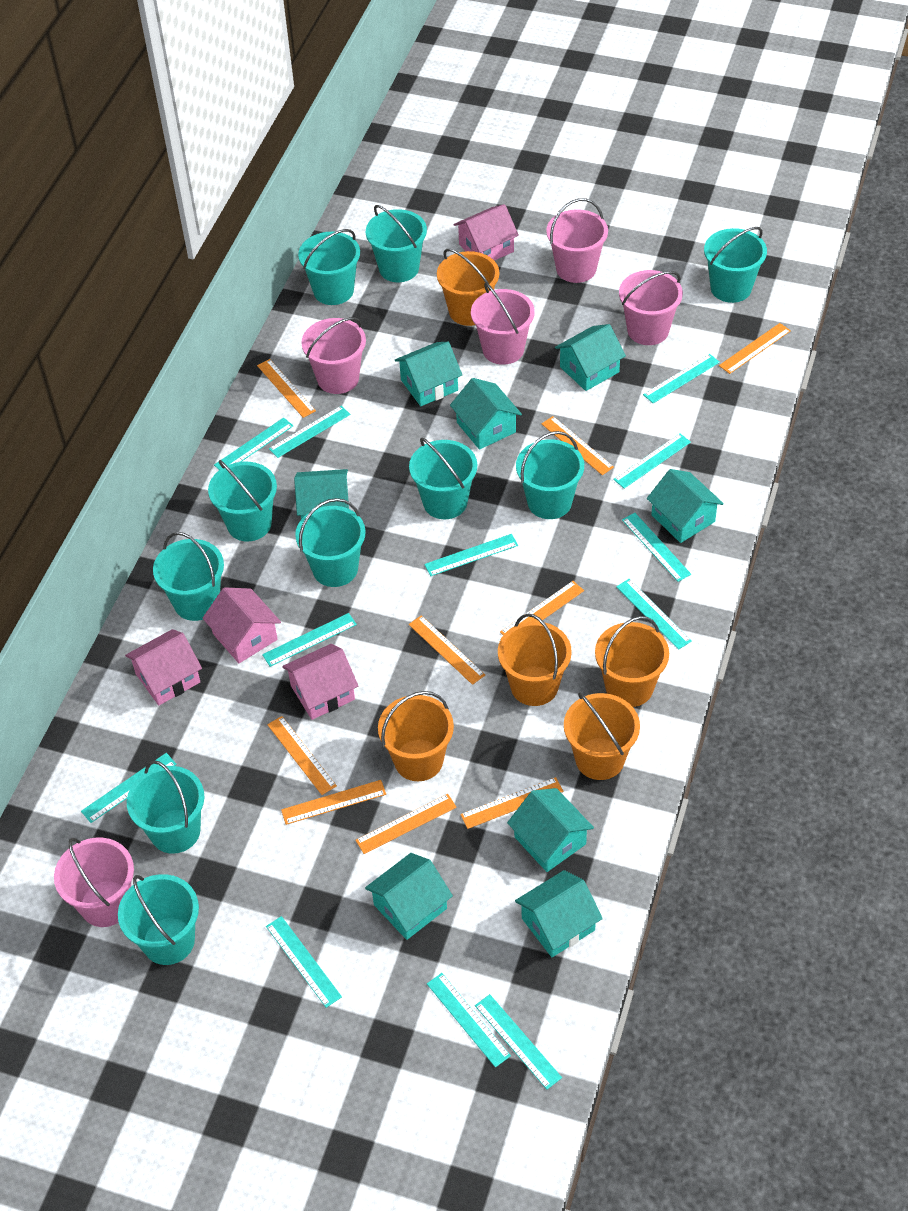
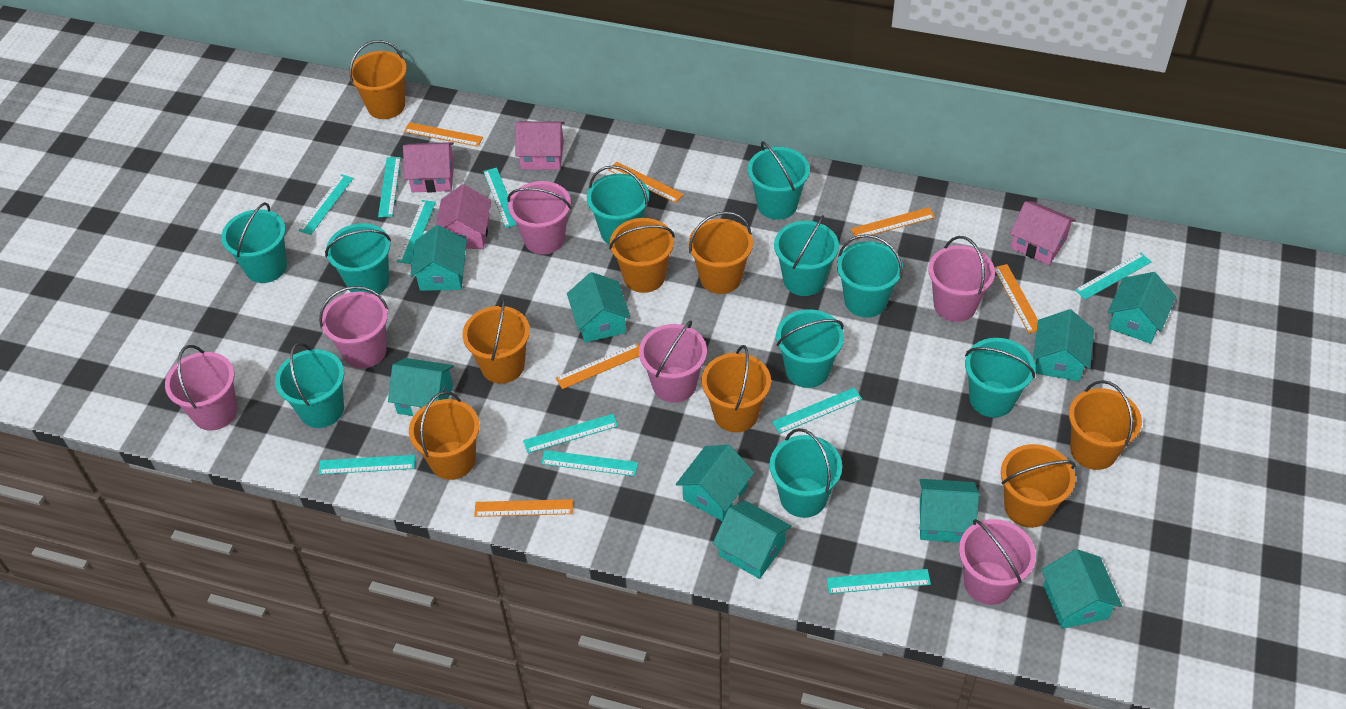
orange bucket: [378,691,454,781] [437,249,499,326] [498,613,572,706] [564,692,640,780] [595,616,669,707] = 5 -> [349,40,407,119] [409,391,480,480] [463,298,530,384] [609,218,675,293] [688,212,753,294] [702,345,771,432] [1001,444,1076,528] [1069,380,1142,470] = 8
orange ruler: [257,359,316,418] [267,716,337,795] [281,780,386,825] [355,794,457,854] [409,615,485,685] [460,777,563,829] [500,581,584,635] [541,416,614,475] [719,323,791,374] = 9 -> [404,122,483,147] [474,499,573,517] [556,343,640,389] [608,162,684,203] [851,207,935,239] [994,264,1038,333] = 6
pink bucket: [54,838,134,927] [301,317,366,394] [471,283,535,365] [546,198,608,283] [619,270,683,345] = 5 -> [165,345,237,431] [319,286,388,369] [507,181,572,254] [639,321,707,403] [928,236,995,322] [959,519,1036,605] = 6
turquoise house: [294,469,349,519] [365,853,453,940] [395,342,462,406] [450,378,522,450] [507,788,594,872] [515,870,603,957] [555,324,626,391] [647,469,724,543] = 8 -> [388,358,454,416] [410,225,467,291] [567,272,631,343] [676,445,754,521] [713,500,792,579] [919,479,979,543] [1033,309,1094,381] [1041,549,1122,629] [1108,272,1176,344] = 9
turquoise ruler: [81,753,176,823] [214,418,293,470] [262,613,357,667] [266,916,342,1008] [269,406,350,458] [424,534,518,576] [427,973,511,1067] [475,994,562,1090] [613,434,691,489] [616,579,692,650] [622,513,691,582] [643,354,720,403] = 12 -> [298,174,353,235] [318,455,415,475] [378,157,401,217] [397,200,436,264] [483,168,517,228] [523,414,618,453] [541,450,638,476] [772,388,862,434] [827,569,931,594] [1075,253,1151,300] = 10

